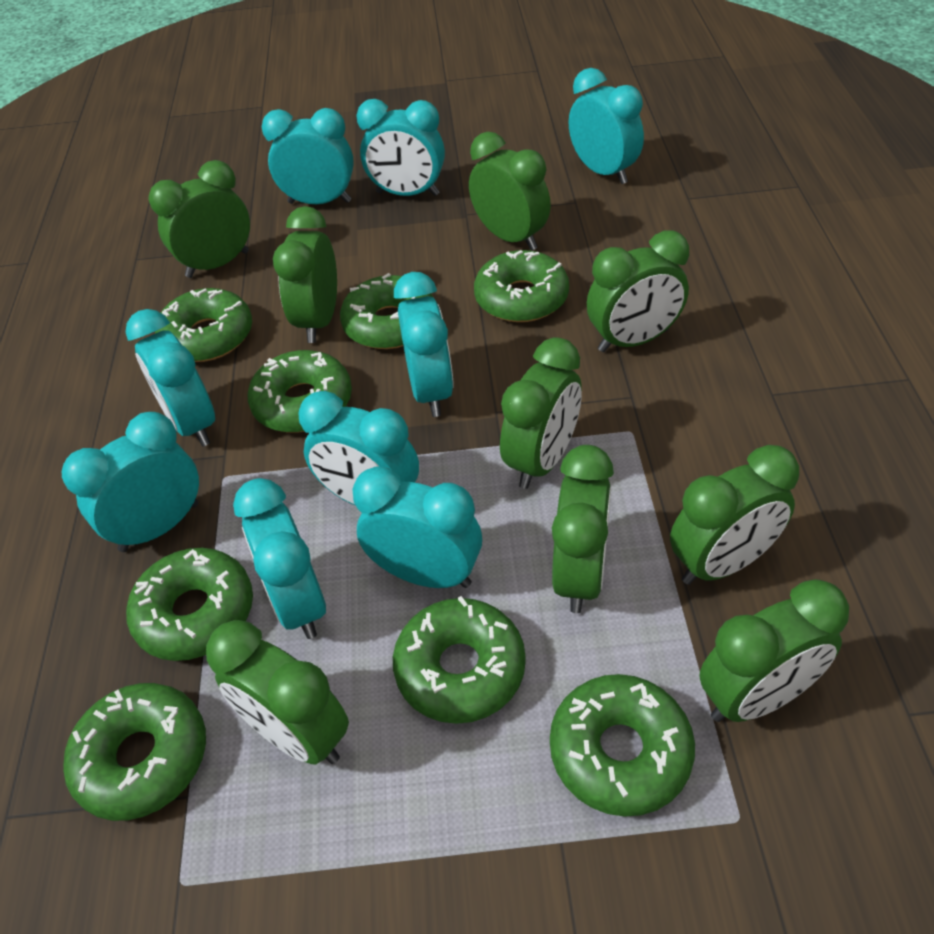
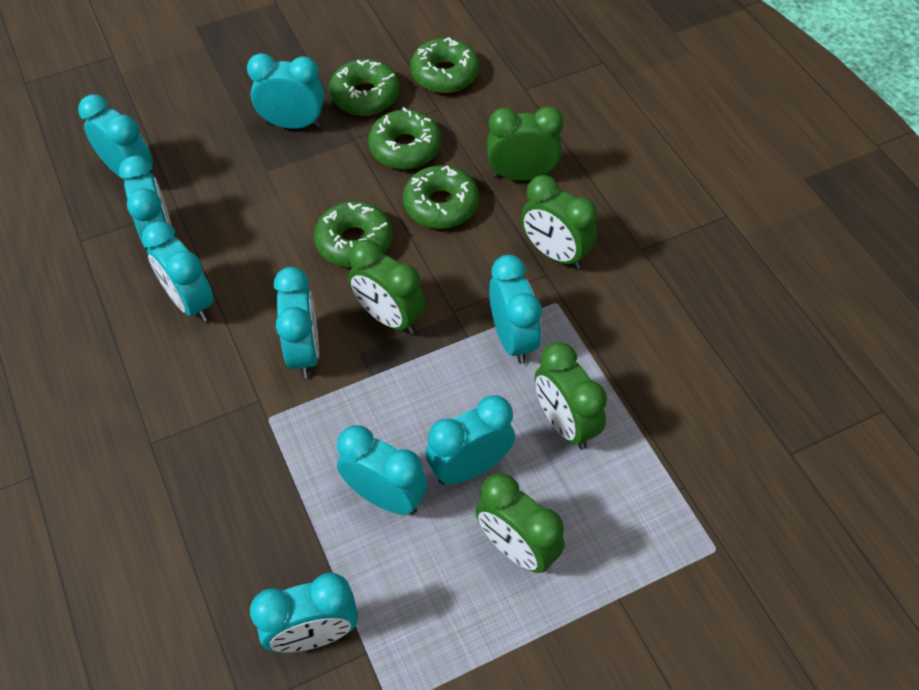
green clock: [149,160,250,278] [206,620,349,765] [273,206,337,343] [469,132,551,251] [500,337,582,489] [552,445,614,613] [587,230,689,352] [670,445,799,585] [699,579,849,722] = 9 -> [348,240,426,334] [475,473,565,573] [487,106,564,181] [521,175,597,269] [535,342,607,450] = 5
green donut: [63,683,206,821] [126,548,253,661] [155,288,252,362] [248,350,352,433] [340,273,433,349] [393,596,526,724] [474,250,569,322] [550,674,695,817] = 8 -> [314,201,393,267] [329,59,400,115] [368,107,441,169] [403,165,479,229] [410,37,479,93] = 5

